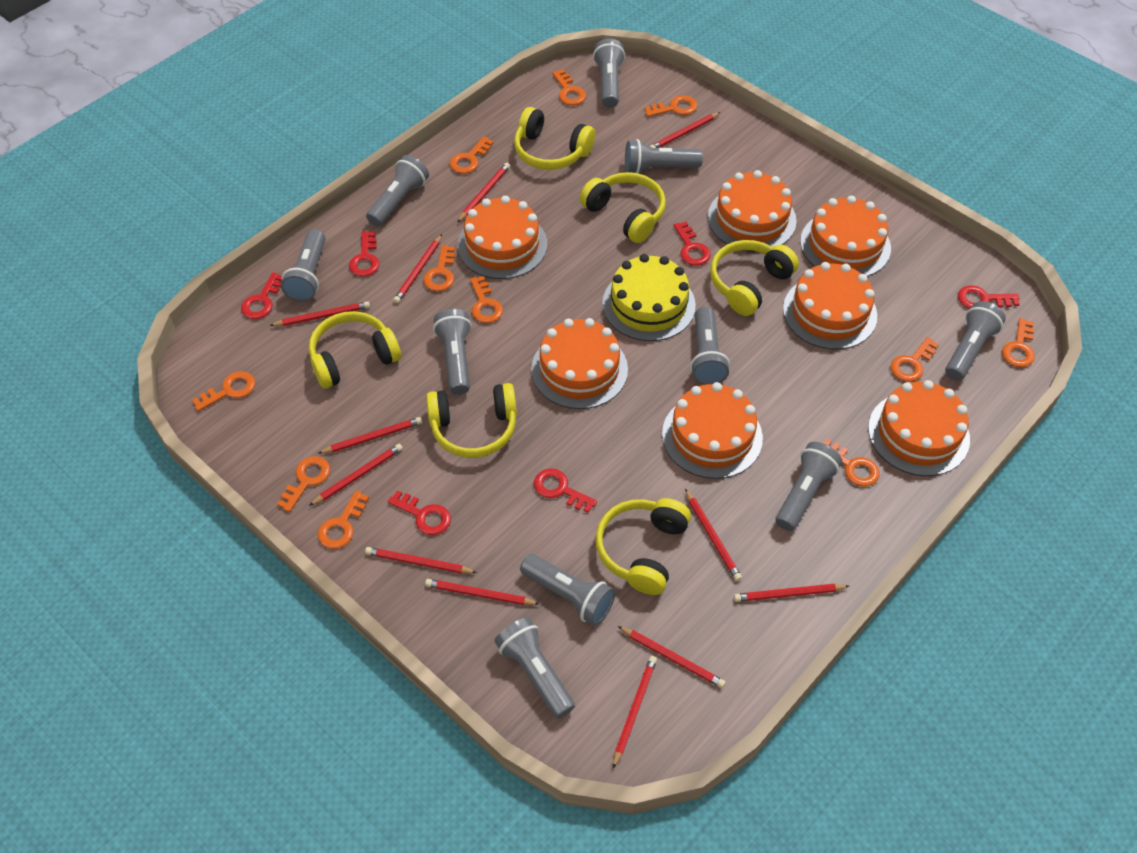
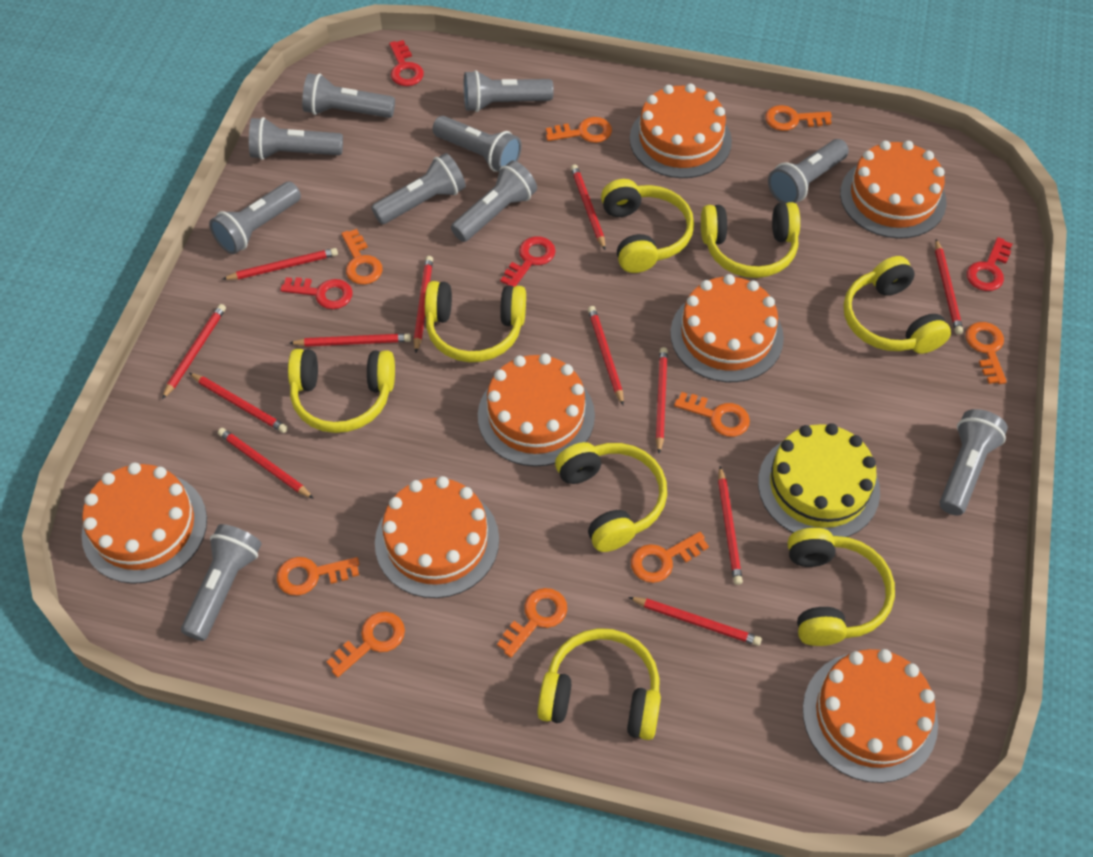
orange key: [192,371,255,411] [277,456,330,512] [318,490,369,549] [423,245,455,292] [450,137,494,174] [470,276,503,323] [552,69,586,105] [644,95,697,117] [823,438,879,487] [891,337,939,382] [1002,318,1035,367] = 11 -> [277,557,359,596] [327,612,405,677] [341,229,383,285] [497,588,567,658] [546,117,612,143] [631,532,709,583] [674,392,750,437] [765,105,832,131] [966,322,1007,384] = 9
red key: [241,272,282,319] [349,231,379,277] [388,490,451,535] [534,468,597,513] [674,222,711,266] [958,285,1020,309] = 6 -> [280,277,353,309] [389,40,424,86] [500,236,555,287] [967,237,1012,291] = 4
yellow headphones: [309,311,401,389] [426,383,517,458] [514,107,595,170] [580,172,666,243] [595,498,691,595] [710,240,799,316] = 6 -> [288,349,395,433] [425,281,526,362] [537,628,661,740] [555,442,667,552] [601,179,694,273] [701,202,800,278] [788,528,895,646] [844,256,951,354] = 8

